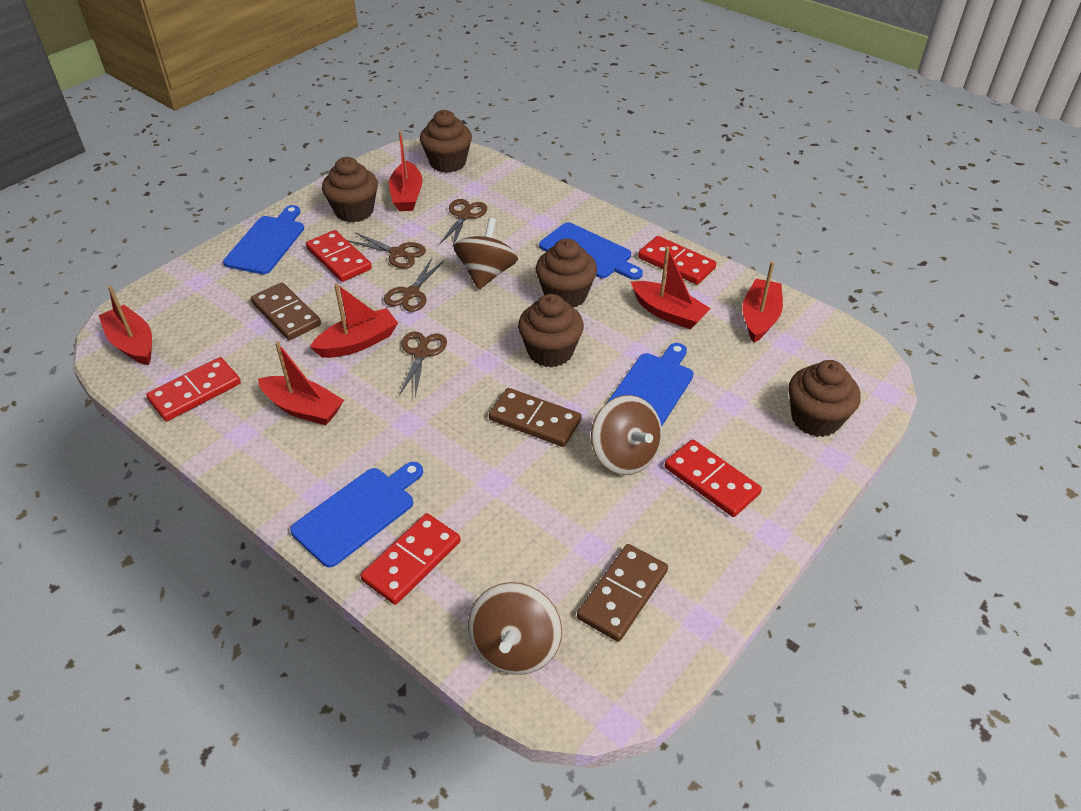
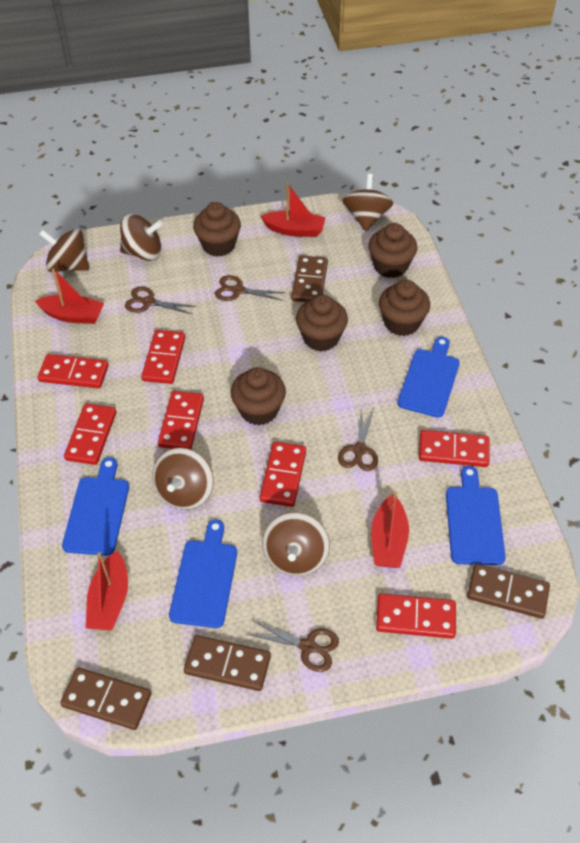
brown domino: [251,282,321,340] [489,388,582,447] [577,544,668,642] = 3 -> [60,667,151,730] [184,635,271,691] [291,255,328,302] [467,564,550,619] = 4
brown spinning top: [453,218,518,290] [468,582,562,675] [591,395,662,475] = 3 -> [39,229,89,272] [120,214,163,261] [152,447,214,510] [262,512,330,576] [343,174,393,231] = 5
red boat: [99,286,152,365] [258,342,344,425] [310,283,398,358] [389,131,423,211] [631,246,711,329] [742,261,783,343] = 6 -> [35,268,104,324] [86,551,128,631] [260,183,326,237] [371,491,409,568] = 4
red domino: [146,357,241,421] [306,230,372,282] [360,513,461,605] [638,236,716,285] [664,439,762,517] = 5 -> [38,354,109,388] [64,403,116,465] [141,330,186,384] [158,391,204,449] [260,442,306,507] [376,593,456,639] [419,430,489,467] = 7

